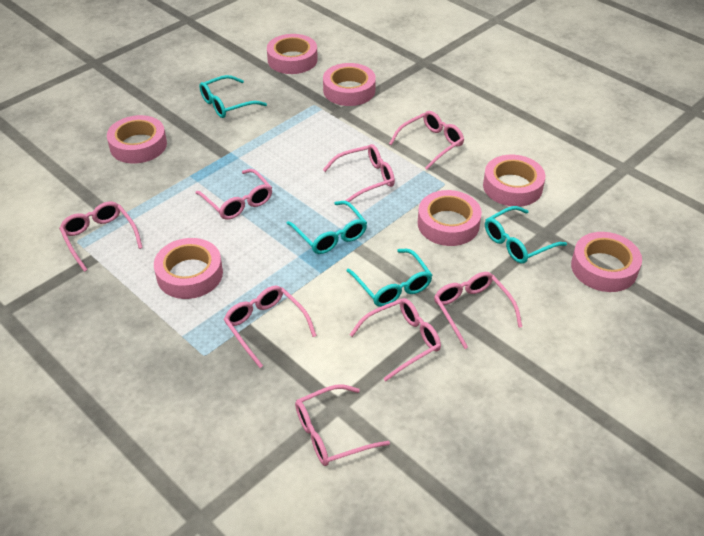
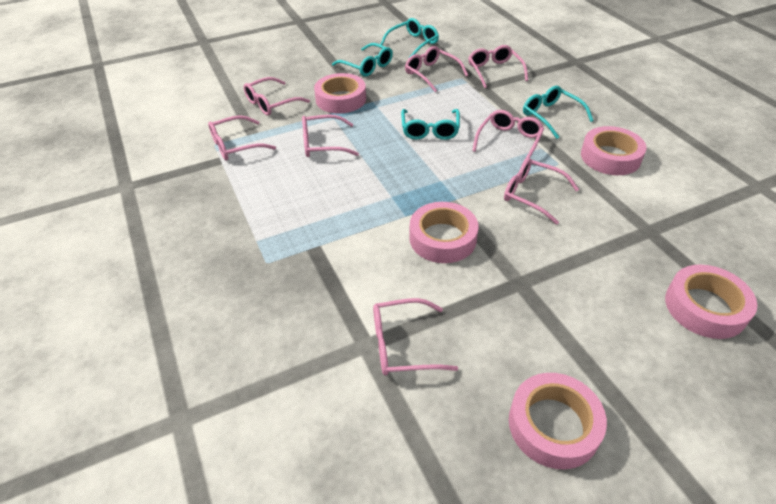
pink tape: [107,115,167,163] [154,238,223,299] [267,34,318,74] [323,63,376,106] [418,190,482,246] [483,155,545,207] [571,232,642,292] = 7 -> [314,73,366,114] [409,202,478,263] [509,373,607,469] [581,126,646,175] [665,265,757,339] = 5

